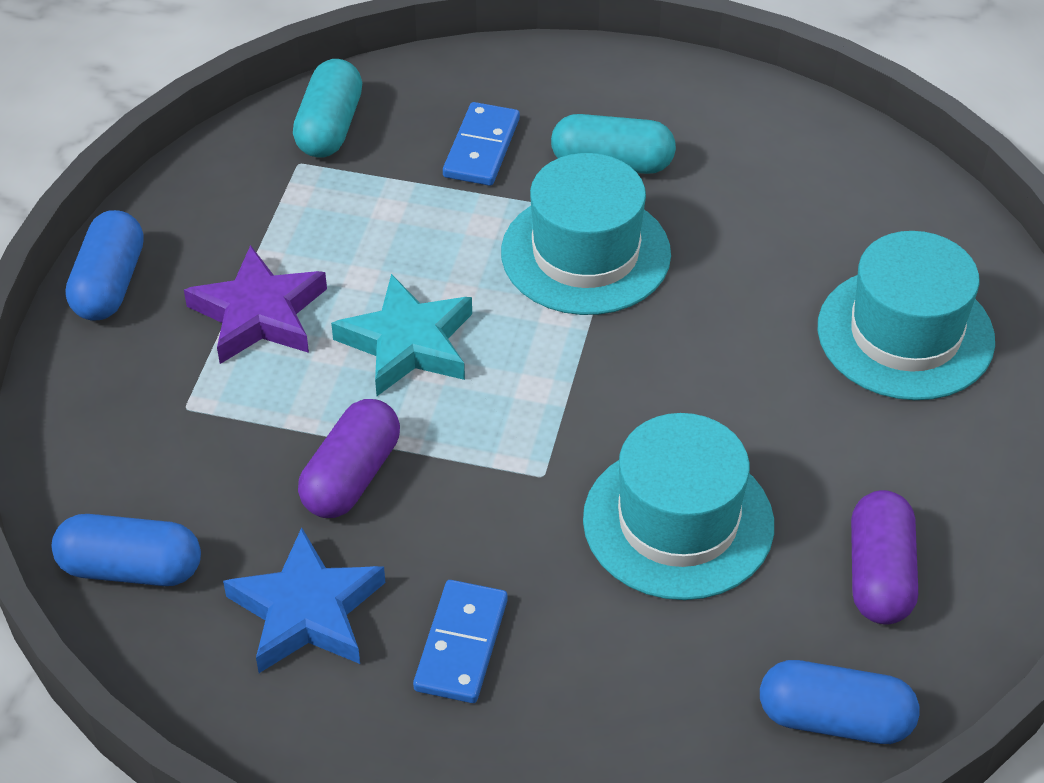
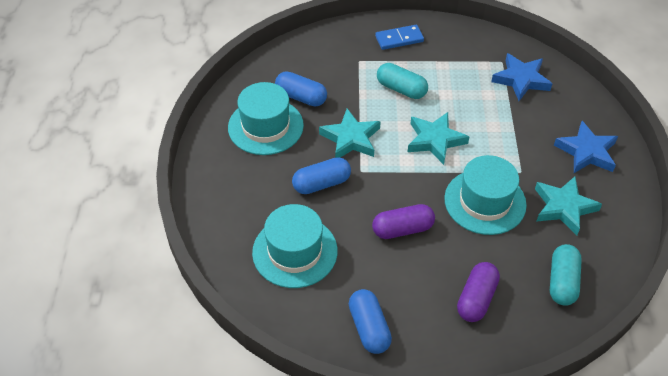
blue domino: [413,580,508,703] [443,102,520,186] = 2 -> [375,25,424,50] = 1
blue star: [223,528,385,673] = 1 -> [491,53,552,101] [554,121,618,173] = 2
purple star: [184,245,327,364] = 1 -> none = 0
turquoise star: [331,274,472,396] = 1 -> [319,109,381,158] [408,112,469,165] [535,177,602,235] = 3

